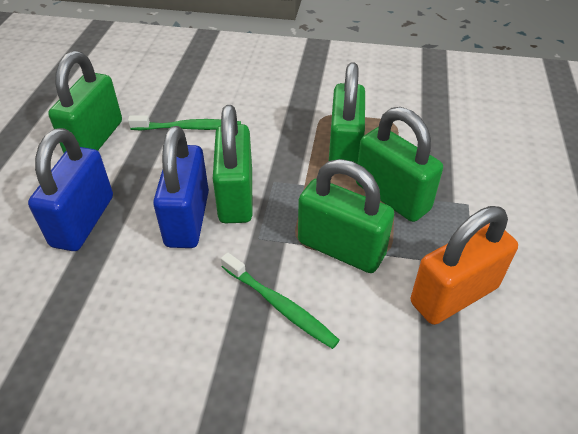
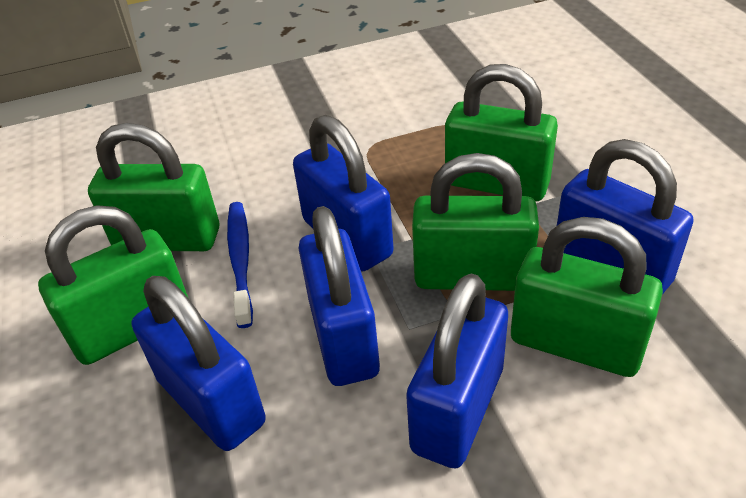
blue padlock: [28,128,113,251] [153,126,209,248] = 2 -> [131,276,266,451] [293,115,394,271] [298,206,380,386] [406,273,508,469] [557,139,693,293] = 5
blue toothbrush: none = 0 -> [227,202,253,328] = 1
green toothbrush: [128,115,241,130] [221,252,340,349] = 2 -> none = 0
orange padlock: [411,206,518,325] = 1 -> none = 0

